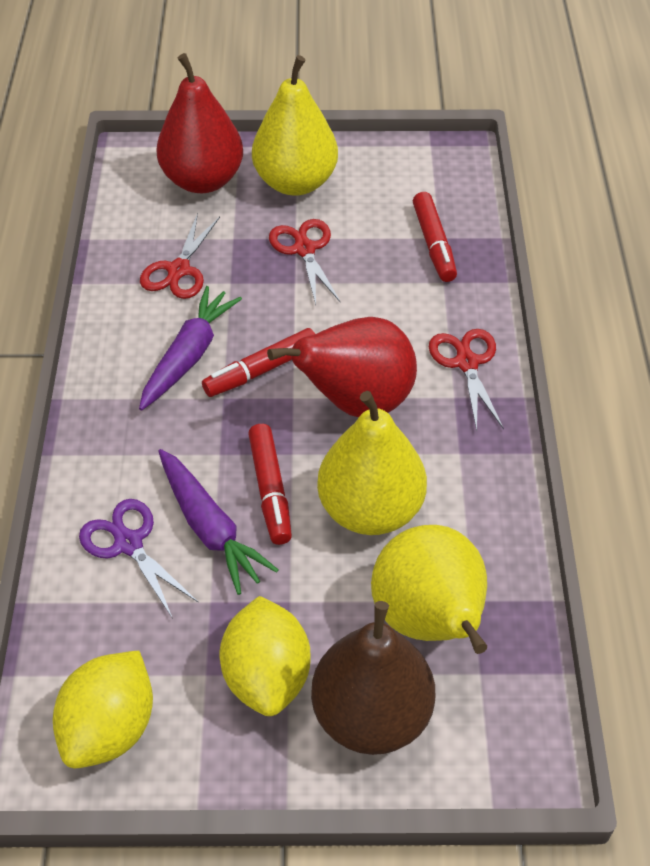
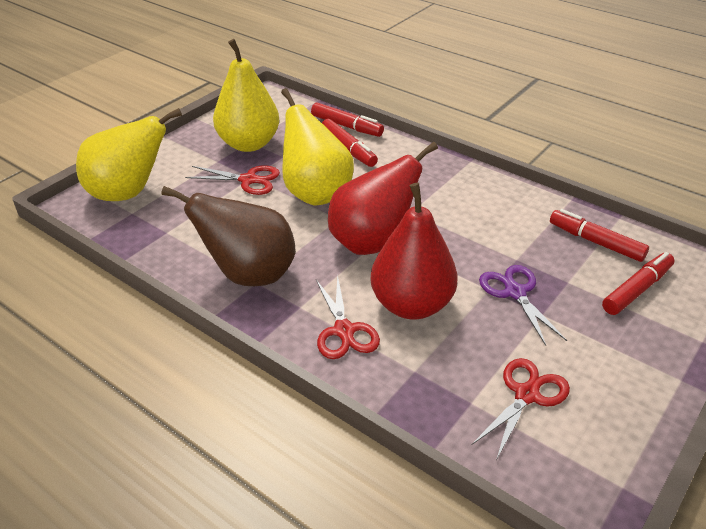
purple carrot: [139,286,242,410] [158,449,279,595] = 2 -> none = 0
red marker: [202,328,315,397] [248,424,292,545] [413,192,457,282] = 3 -> [311,102,384,137] [322,119,378,167] [550,209,649,262] [602,252,675,315] = 4
yellow lemon: [53,650,153,768] [220,596,311,716] = 2 -> none = 0

